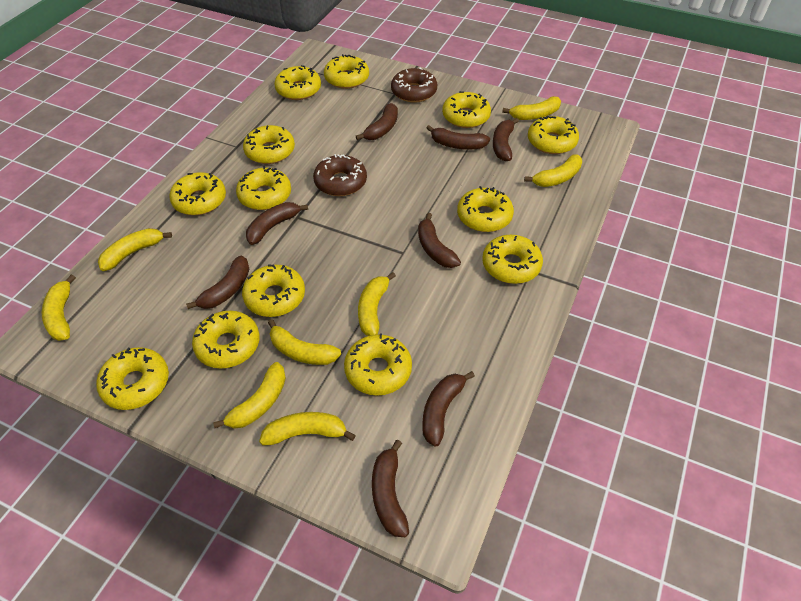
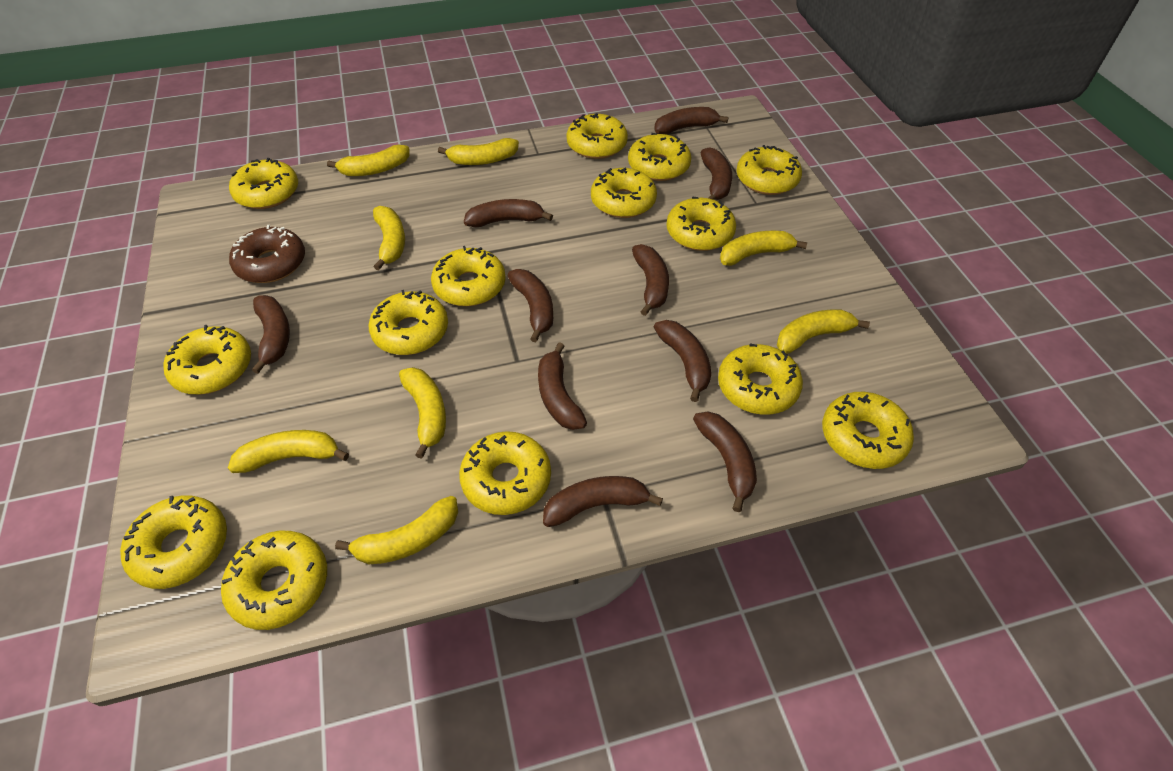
brown banana: [186,256,249,309] [246,202,308,245] [356,103,398,140] [372,440,409,537] [418,213,461,268] [422,371,475,446] [426,125,490,150] [493,118,519,161] = 8 -> [252,295,290,374] [464,199,553,227] [508,269,553,342] [538,342,587,430] [543,476,663,527] [632,244,669,316] [654,107,729,135] [654,320,711,402] [693,412,757,512] [700,147,732,200] = 10
brown donut: [313,154,367,196] [391,67,437,103] = 2 -> [229,225,305,283] = 1
yellow donut: [96,347,169,410] [169,172,226,215] [192,311,260,369] [236,166,291,210] [242,264,305,317] [243,125,295,164] [274,65,321,100] [324,54,369,89] [344,334,412,396] [442,91,491,128] [457,186,514,232] [482,235,543,284] [528,116,579,154] = 13 -> [120,495,227,589] [163,325,251,395] [221,531,327,630] [229,158,298,209] [368,290,448,355] [431,246,506,306] [459,431,551,515] [566,113,628,159] [591,168,657,218] [628,133,691,181] [666,196,736,251] [718,343,803,415] [736,145,802,195] [822,392,914,469] = 14

